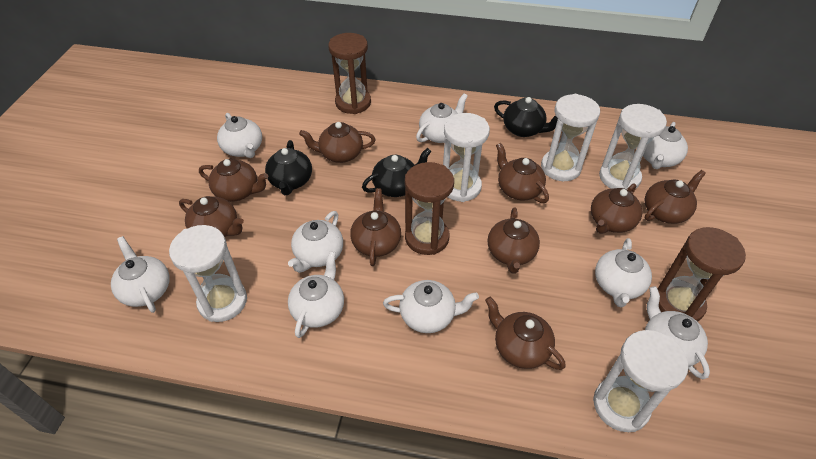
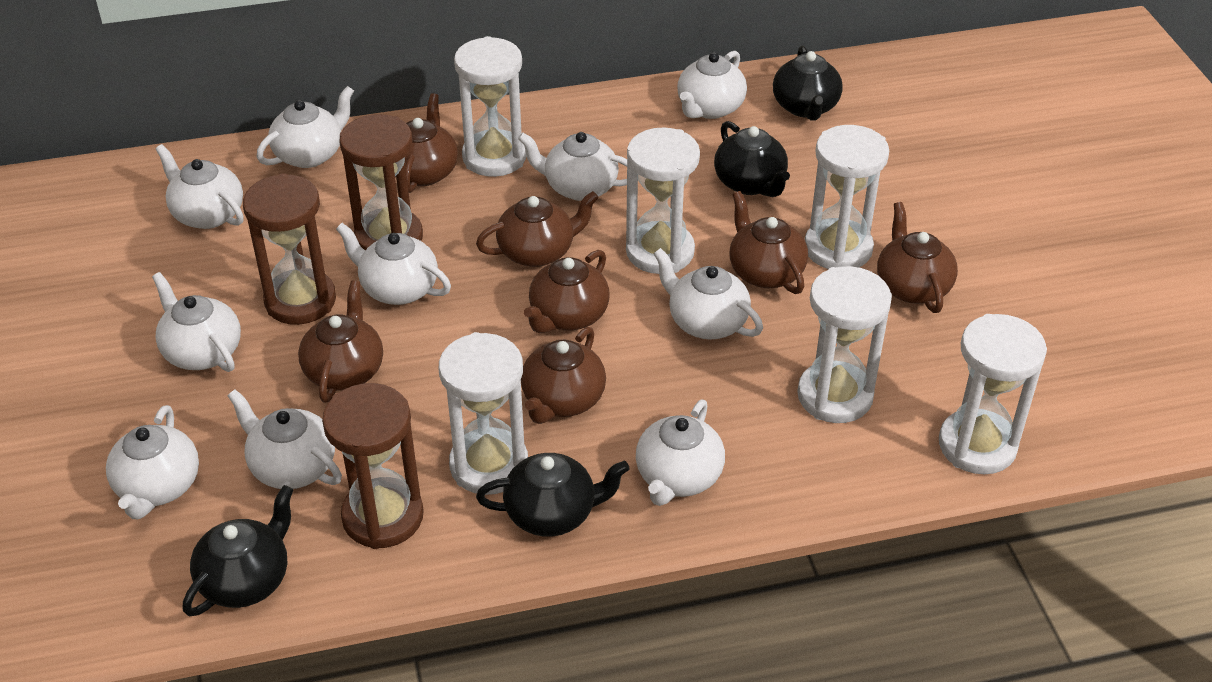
black teapot: [265,140,312,195] [362,148,432,197] [494,97,558,137] = 3 -> [183,485,293,616] [476,453,630,537] [714,121,790,197] [773,46,843,121] = 4
brown teapot: [179,196,244,237] [199,159,268,202] [299,122,375,163] [350,188,401,266] [485,297,566,370] [488,207,540,274] [496,143,549,203] [591,183,642,234] [645,170,706,224] = 9 -> [298,281,383,403] [395,93,458,193] [476,191,599,267] [521,327,606,424] [524,250,610,333] [729,191,808,294] [877,202,958,313] = 7
white hourglass: [169,225,247,322] [443,113,490,202] [541,94,600,181] [593,330,688,432] [599,104,667,189] = 5 -> [439,332,528,495] [454,36,526,177] [626,127,700,274] [797,266,892,423] [805,125,889,269] [939,314,1047,475] = 6
white teapot: [111,236,170,313] [217,113,262,158] [288,211,343,273] [288,251,344,338] [383,280,479,333] [416,93,468,143] [595,238,652,307] [643,122,688,169] [645,286,710,379] = 9 -> [106,405,199,519] [152,272,241,372] [155,144,244,229] [227,389,342,489] [257,86,354,168] [336,223,451,305] [518,132,627,201] [636,400,725,506] [653,248,763,339] [677,51,747,119] = 10

